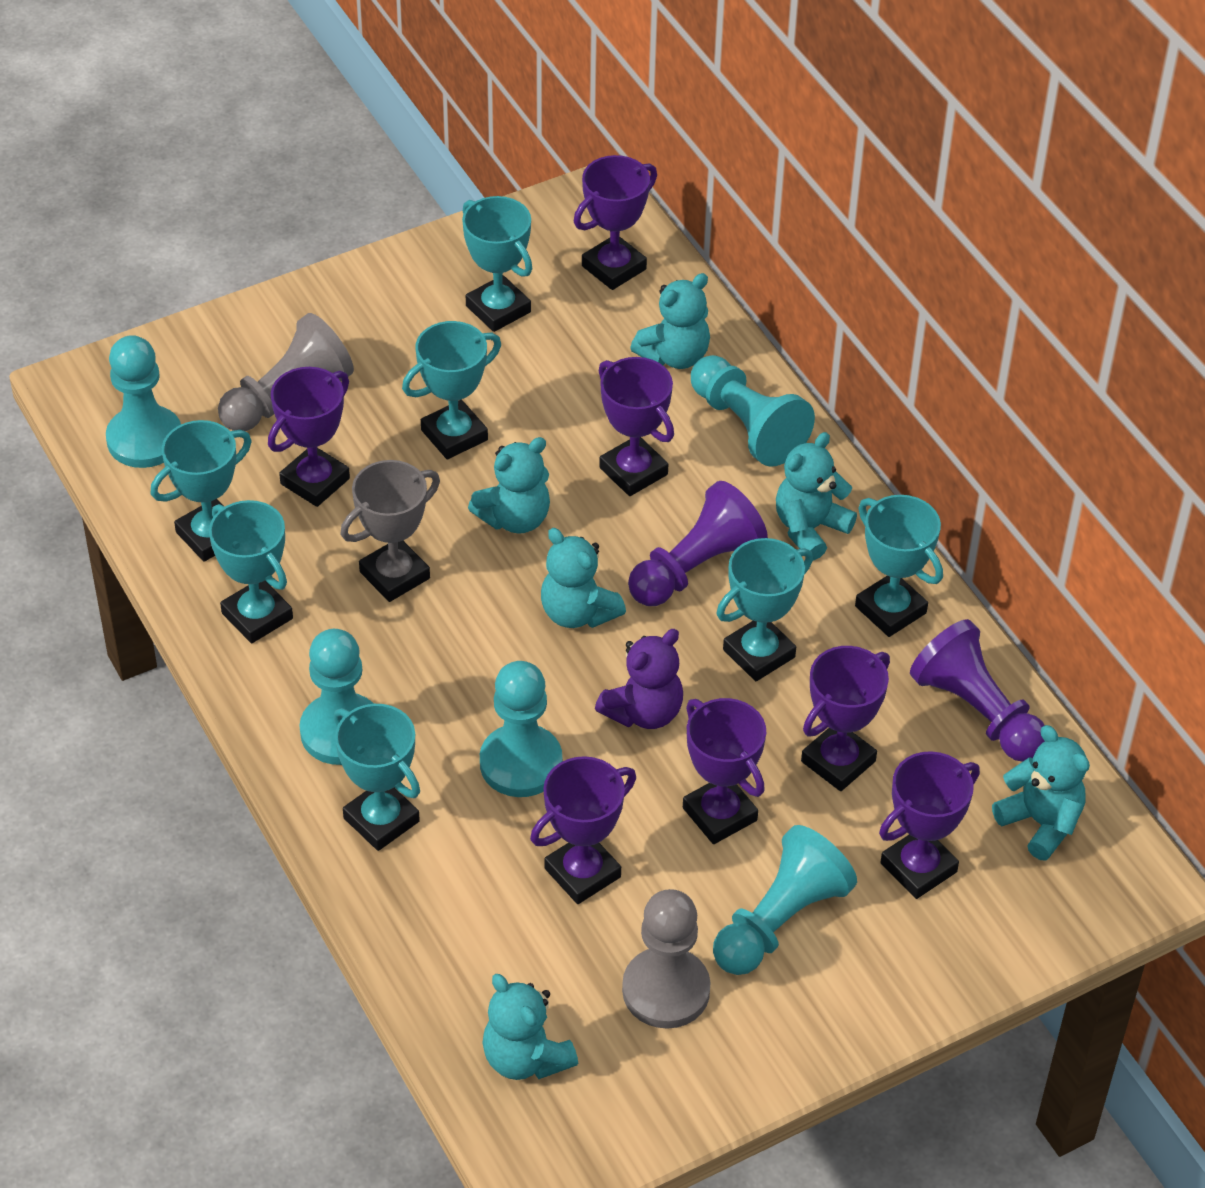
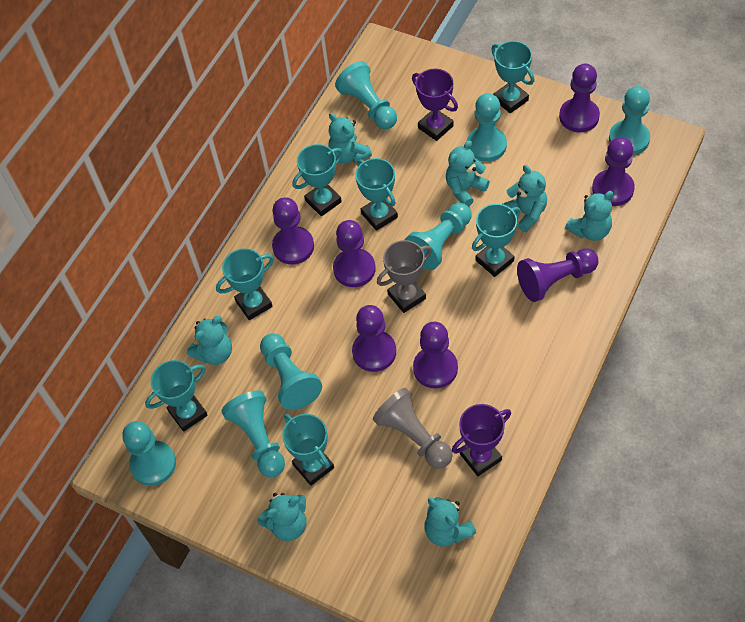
grey pawn: [218,313,354,431] [622,889,711,1029] = 2 -> [373,388,453,469] = 1
purple pawn: [628,481,768,606] [910,619,1045,762] = 2 -> [272,197,314,264] [333,220,376,287] [352,305,396,372] [413,322,458,389] [517,248,598,302] [559,63,600,132] [592,137,635,206] = 7
purple teddy bear: [595,629,683,729] = 1 -> none = 0
purple trophy: [268,367,350,507] [530,756,636,904] [574,155,657,290] [599,357,674,496] [683,698,766,844] [801,646,890,791] [879,751,980,899] = 7 -> [412,69,458,141] [452,404,511,476] = 2
turquoise pawn: [106,335,181,468] [299,629,374,765] [480,661,562,797] [691,355,815,467] [713,825,857,975] = 5 -> [122,421,176,486] [222,390,285,477] [260,333,322,410] [335,61,397,129] [405,203,471,270] [467,93,507,162] [609,86,650,155] = 7
turquoise teddy bear: [468,437,550,534] [482,974,578,1080] [541,528,626,628] [630,273,710,369] [776,432,857,561] [992,725,1090,861] = 6 -> [187,316,232,365] [257,493,307,541] [328,113,372,163] [424,497,476,547] [446,141,490,207] [502,165,547,232] [565,191,613,241] = 7

